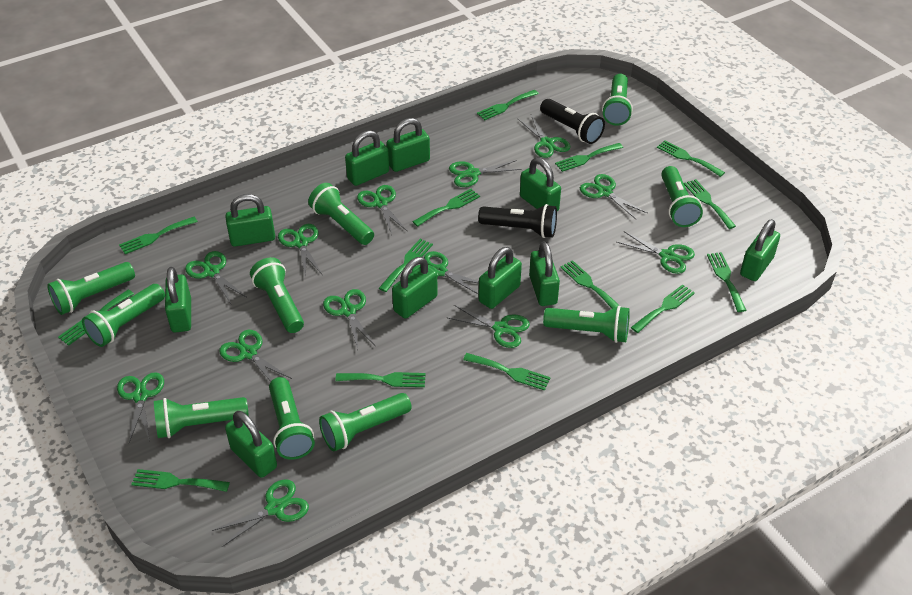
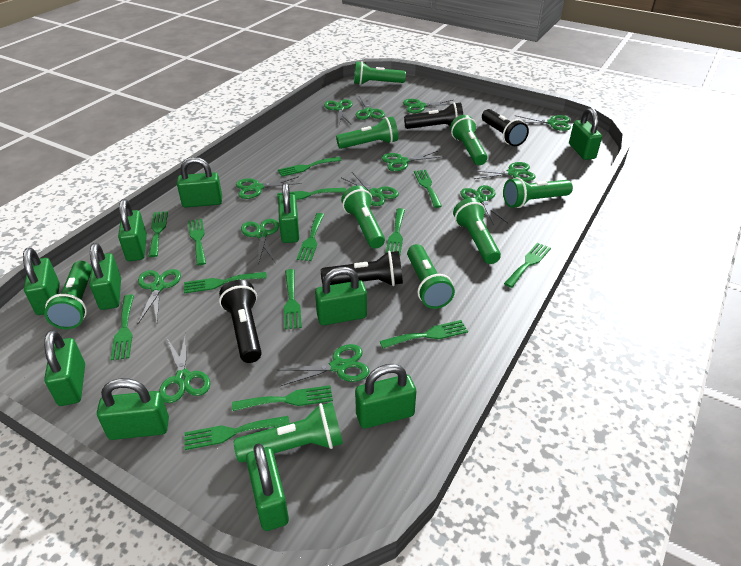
black flashlight: [478,204,557,238] [540,99,605,144] = 2 -> [219,280,262,363] [321,251,403,286] [404,102,463,129] [482,109,529,146] = 4
green flashlight: [47,262,135,315] [82,284,165,347] [154,397,249,438] [250,257,304,333] [269,377,315,460] [308,183,374,245] [319,393,412,451] [543,306,630,343] [602,74,633,126] [661,166,703,227] = 10 -> [44,261,92,329] [234,402,343,462] [336,117,398,149] [341,185,385,249] [354,61,406,85] [407,244,455,309] [450,115,487,165] [453,198,501,264] [503,177,573,208] = 9
green padlock: [165,267,191,333] [225,194,275,247] [225,411,277,478] [345,130,389,186] [387,118,430,172] [392,257,438,319] [478,247,522,309] [520,157,561,211] [529,241,560,306] [740,219,780,281] = 10 -> [23,248,60,315] [44,330,85,406] [89,243,121,310] [97,378,169,440] [118,199,147,261] [177,157,222,207] [246,444,289,531] [278,183,299,243] [315,267,367,325] [355,364,416,428] [569,108,602,160] = 11

